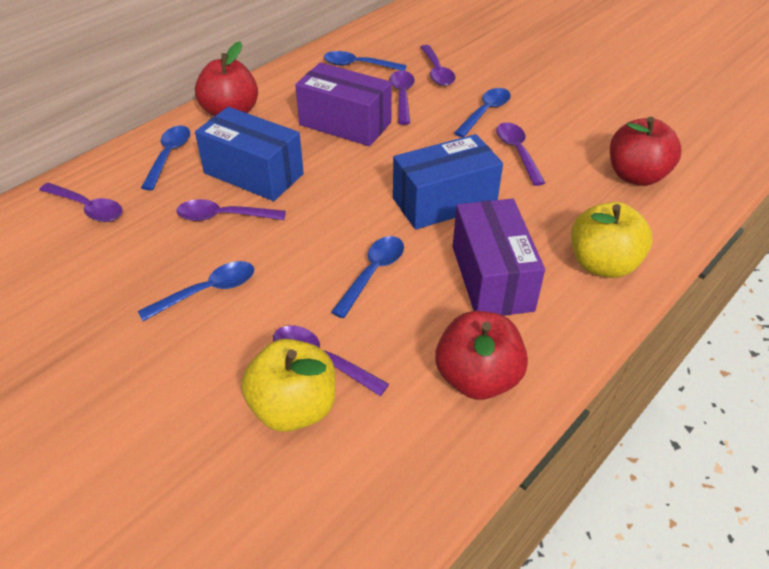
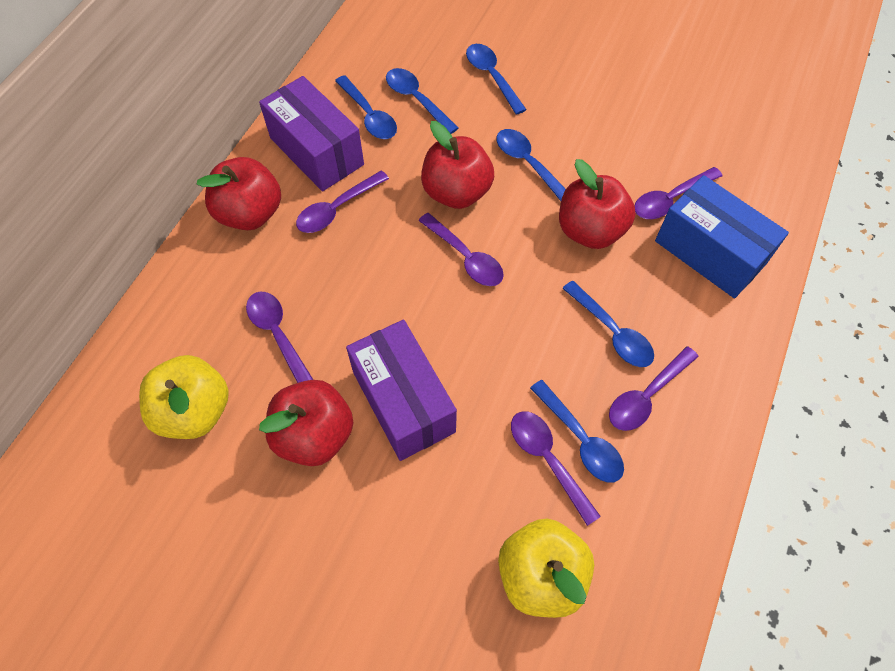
blue box: [195,107,304,201] [393,134,503,230] = 2 -> [655,175,789,298] = 1
blue spoon: [138,261,254,321] [141,126,190,190] [324,51,407,71] [331,236,404,318] [454,88,511,137] = 5 -> [335,75,397,139] [386,68,458,134] [466,44,527,115] [496,129,566,201] [530,380,624,482] [562,281,654,367] = 6
red apple: [195,41,258,116] [435,311,528,400] [610,117,682,186] = 3 -> [197,157,281,230] [259,380,353,466] [421,121,494,209] [559,159,635,249] = 4

